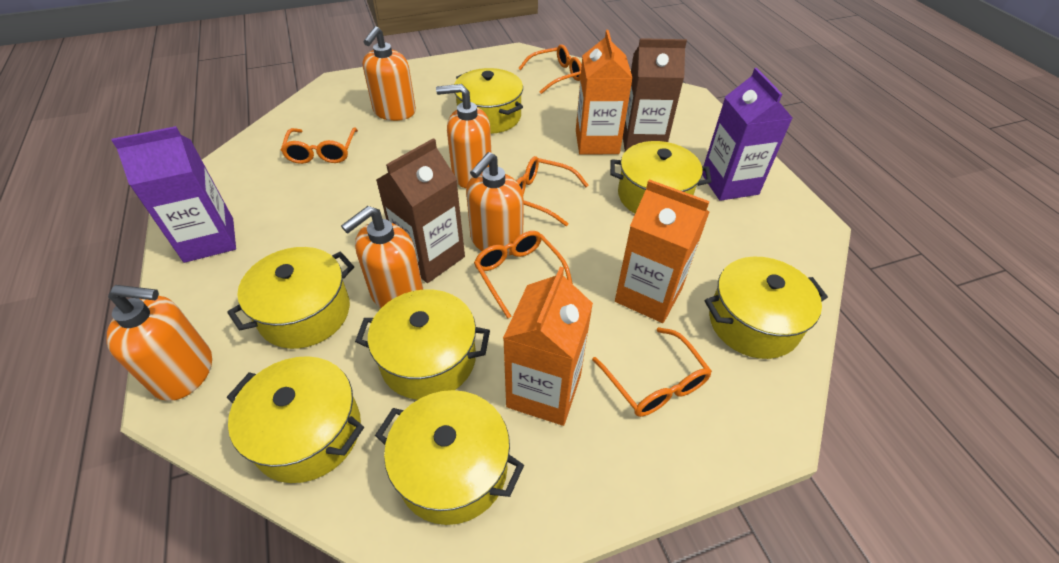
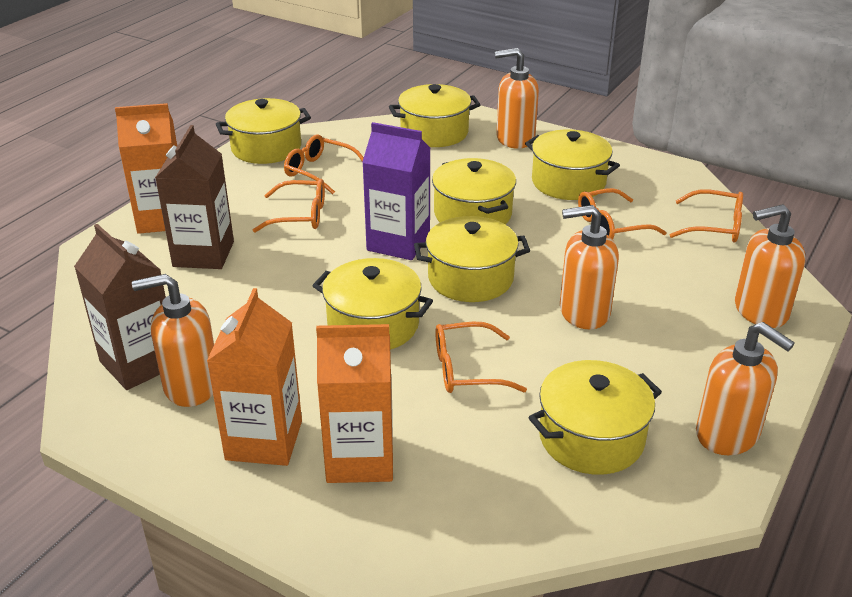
purple carton: [111,126,236,263] [702,68,792,201] = 2 -> [362,122,431,260] = 1

